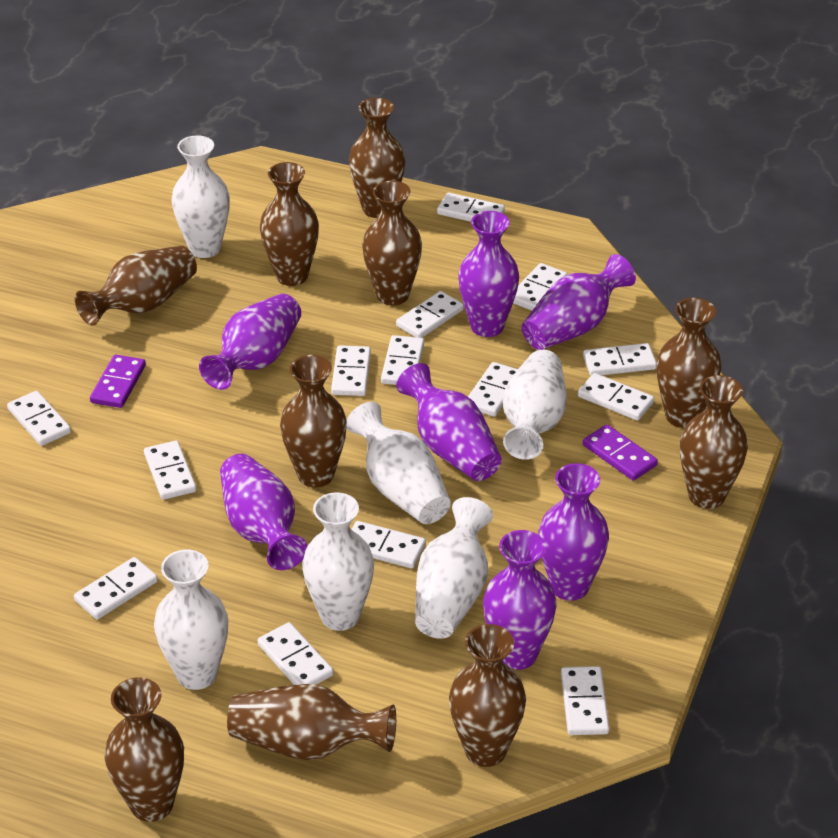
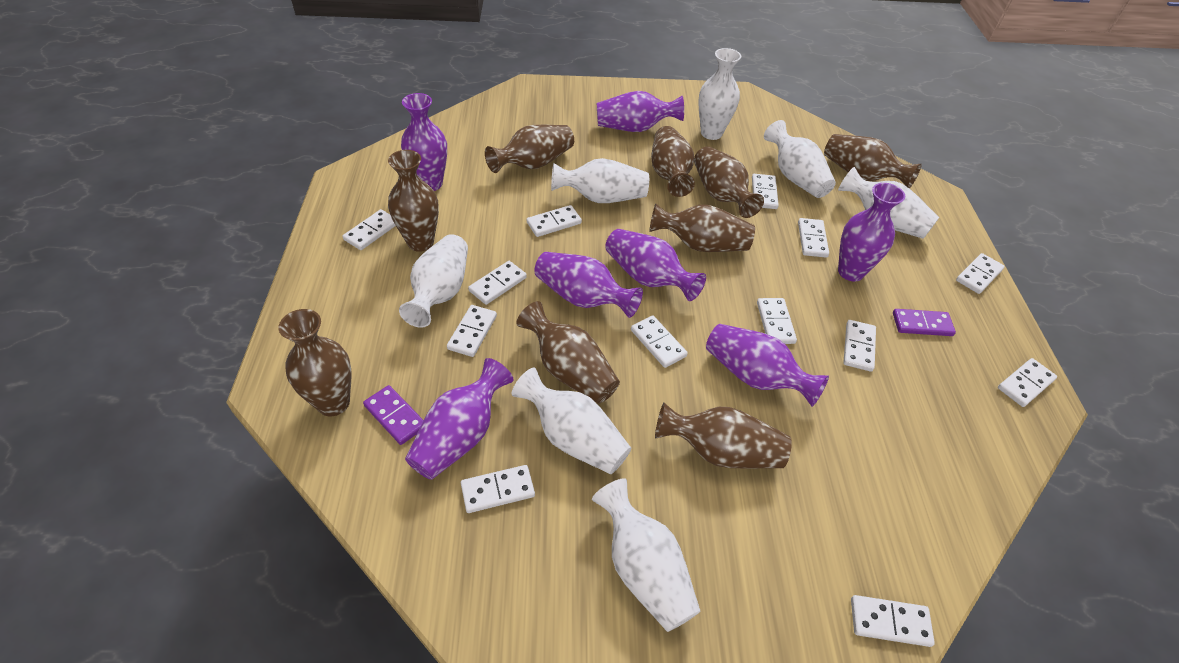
brown vase: [75,246,197,326] [105,677,184,822] [227,684,396,760] [260,162,319,286] [280,355,347,488] [349,98,405,218] [362,181,422,305] [449,624,526,767] [657,298,722,428] [680,375,748,509] = 10 -> [278,309,351,416] [388,150,439,252] [485,125,574,173] [516,301,620,404] [649,204,755,252] [651,126,695,197] [655,403,792,469] [694,146,764,218] [824,134,922,188] = 9
white domino: [7,391,71,446] [74,557,158,620] [144,440,196,500] [258,622,333,685] [331,345,371,396] [351,521,426,568] [381,335,424,385] [396,291,464,338] [437,193,505,222] [468,362,518,417] [513,263,568,311] [561,666,609,735] [578,373,654,421] [583,343,657,376] = 14 -> [343,209,396,250] [447,305,497,357] [461,465,535,513] [468,261,527,305] [527,205,582,237] [631,316,688,368] [752,174,779,209] [757,298,797,344] [798,218,829,258] [843,320,876,372] [851,595,935,647] [956,253,1005,294] [998,358,1057,407] = 13
white vase: [154,550,228,690] [171,136,230,258] [302,492,374,631] [346,402,451,524] [415,497,493,639] [503,350,567,460] = 6 -> [399,234,468,328] [512,368,631,474] [551,158,649,203] [592,478,700,632] [698,48,741,140] [764,120,836,198] [838,167,939,239] = 7

